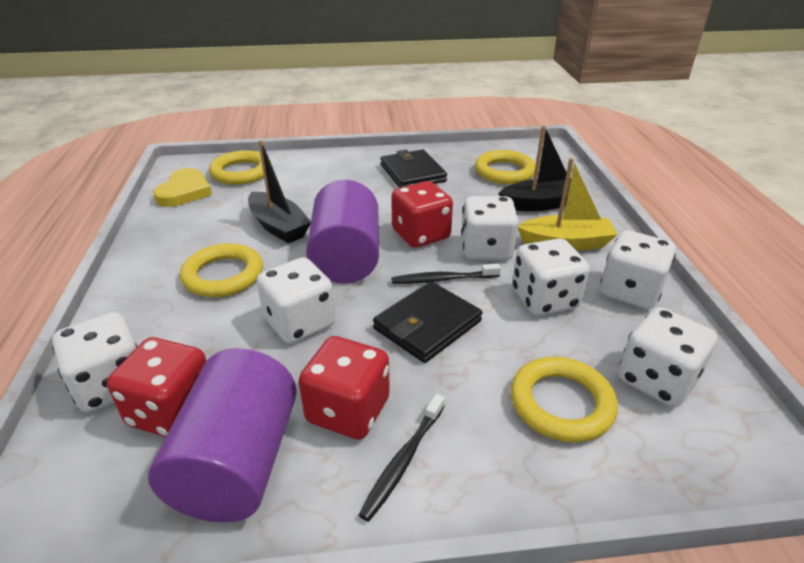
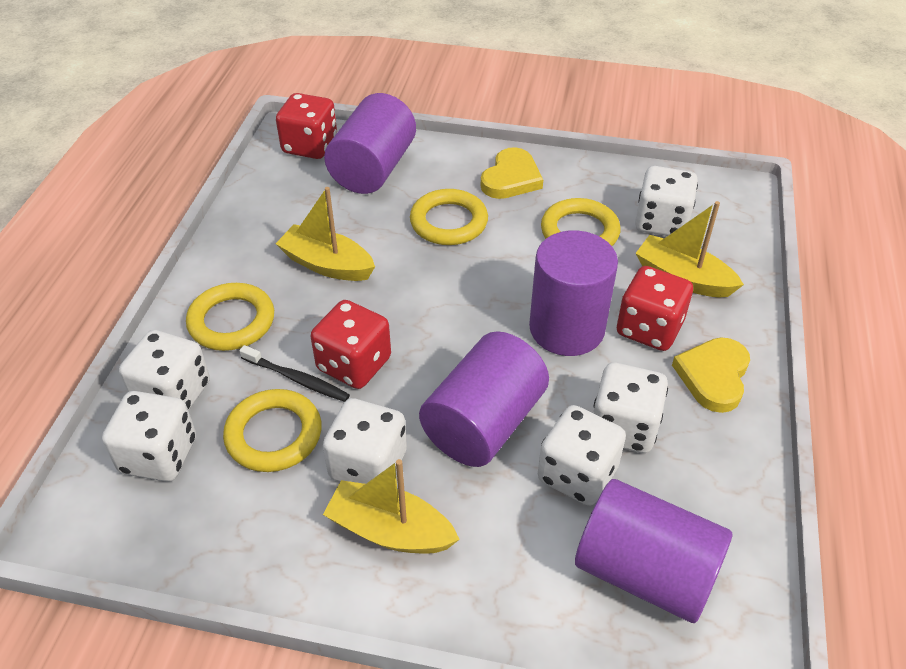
black boat: [248,140,311,244] [498,125,571,211] = 2 -> none = 0
black toothbrush: [359,394,445,522] [391,263,501,284] = 2 -> [239,345,350,402] = 1
black wallet: [373,281,482,363] [381,149,447,188] = 2 -> none = 0
purple cylinder: [148,348,297,523] [306,180,379,284] = 2 -> [324,93,416,194] [419,331,549,467] [529,230,618,356] [575,479,732,623] = 4
yellow boat: [518,158,618,251] = 1 -> [275,187,375,281] [323,459,460,554] [635,201,744,297] = 3
yellow heart: [153,168,212,207] = 1 -> [481,147,543,199] [672,337,750,413] = 2

